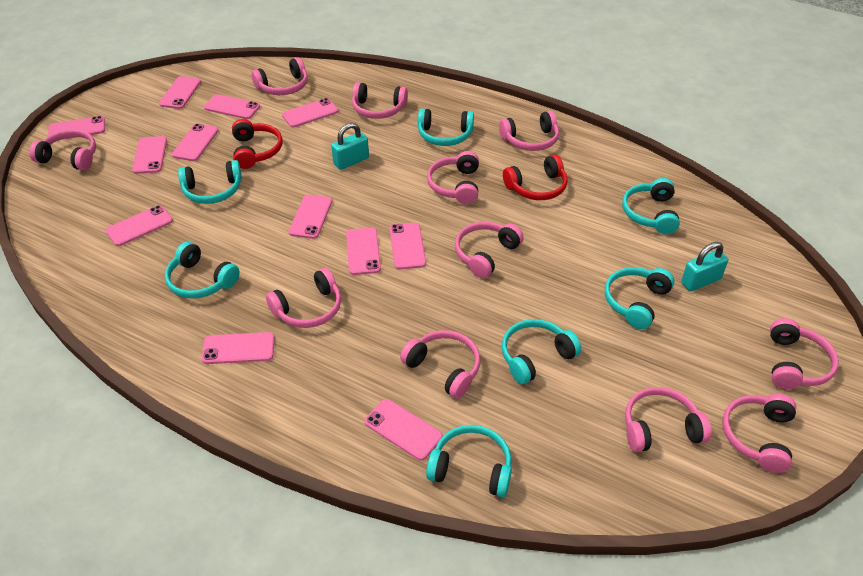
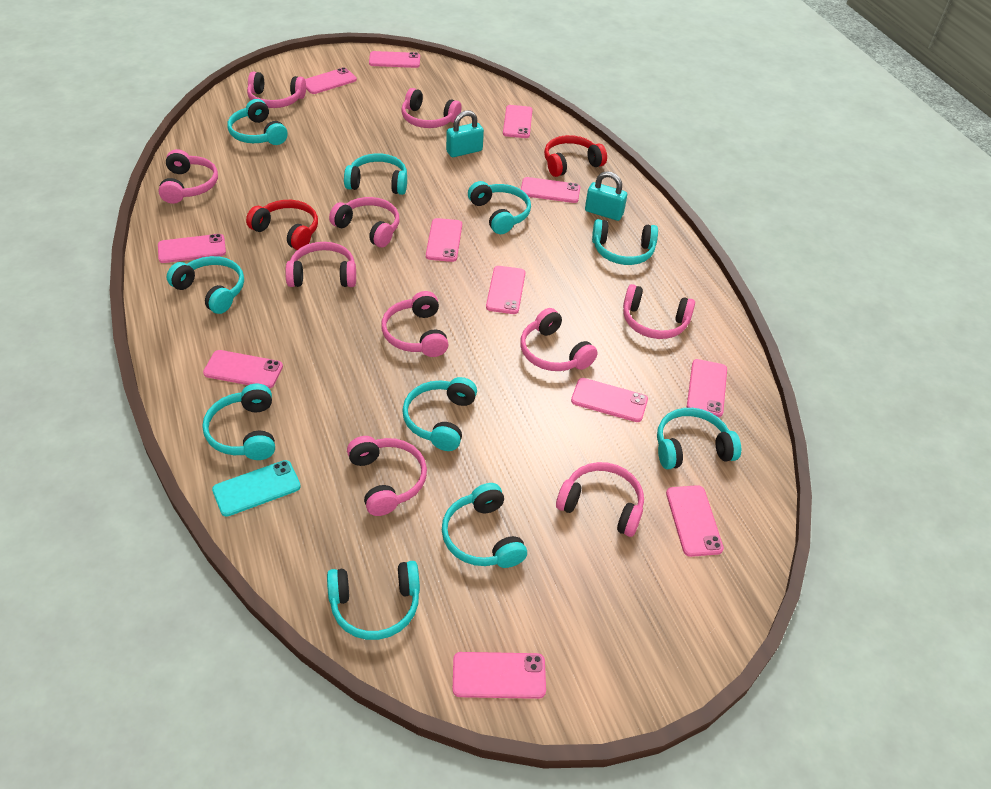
pink headphones: [29,129,96,171] [251,57,308,95] [266,268,341,328] [352,82,408,119] [400,330,480,399] [427,151,479,204] [455,222,524,278] [499,111,559,151] [625,387,712,452] [723,394,797,473] [770,318,839,389] = 11 -> [158,149,218,204] [247,71,306,108] [285,242,356,287] [329,197,399,248] [347,436,427,516] [381,291,448,357] [401,88,462,128] [520,308,598,371] [556,462,644,537] [623,284,695,339] = 10
turquoise headphones: [165,242,240,299] [178,160,242,204] [418,108,474,146] [426,425,512,497] [502,319,582,384] [605,267,674,329] [622,178,680,234] = 7 -> [167,256,244,314] [202,384,275,460] [228,99,288,145] [327,561,420,640] [344,153,407,195] [402,377,477,451] [442,483,527,568] [468,181,531,234] [592,219,658,265] [657,408,741,469] = 10
turquoise phone: none = 0 -> [212,460,301,517] = 1

